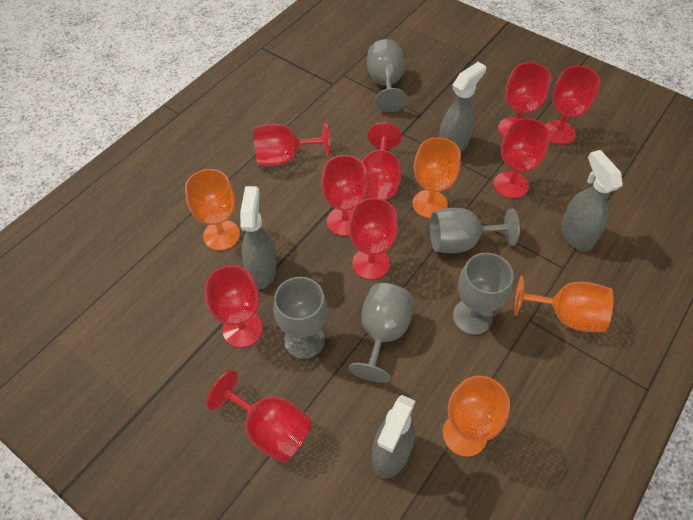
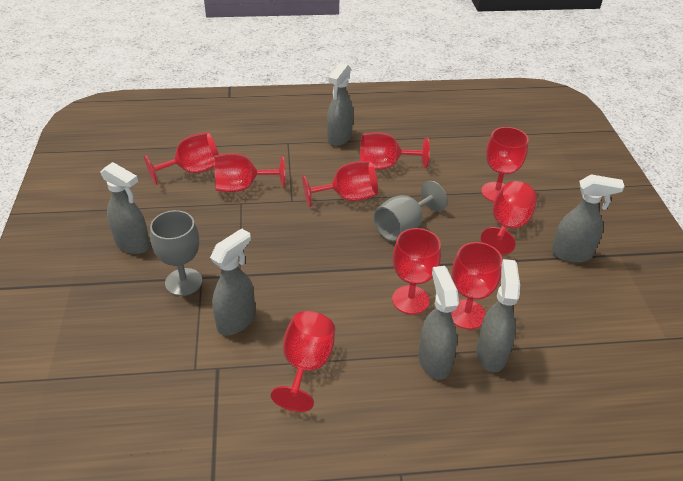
grey goblet: [273,277,327,359] [349,283,414,383] [367,39,407,112] [430,208,520,253] [453,253,514,335] = 5 -> [150,210,202,296] [373,181,448,242] = 2
grey spray bottle: [240,186,277,289] [372,395,415,479] [439,62,486,152] [561,150,623,251] = 4 -> [100,162,150,254] [210,228,255,335] [327,63,353,146] [418,266,459,380] [476,259,520,372] [551,174,624,263] = 6
orange goblet: [185,169,240,250] [412,137,461,218] [443,375,510,457] [514,276,614,332] = 4 -> none = 0

